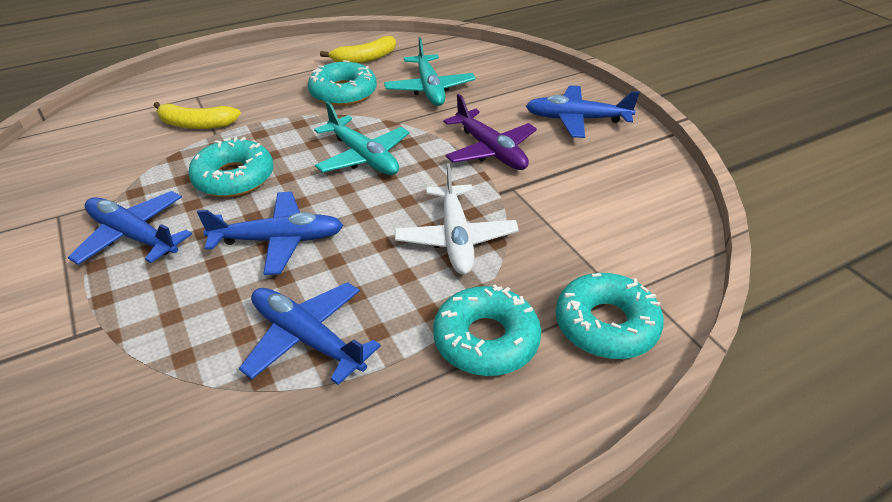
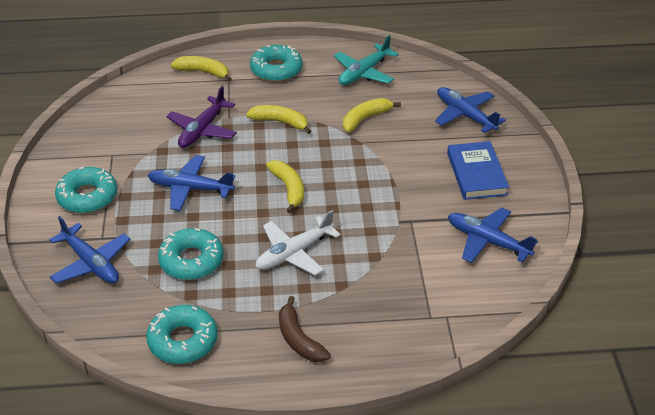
blue book: none = 0 -> [447,141,509,200] = 1
brown banana: none = 0 -> [279,296,331,362] = 1
turquoise plane: [314,102,410,175] [384,37,476,106] = 2 -> [334,35,399,85] = 1
yellow banana: [154,102,241,129] [320,36,396,63] = 2 -> [171,56,232,81] [246,105,312,134] [266,160,304,213] [343,98,401,132] = 4

